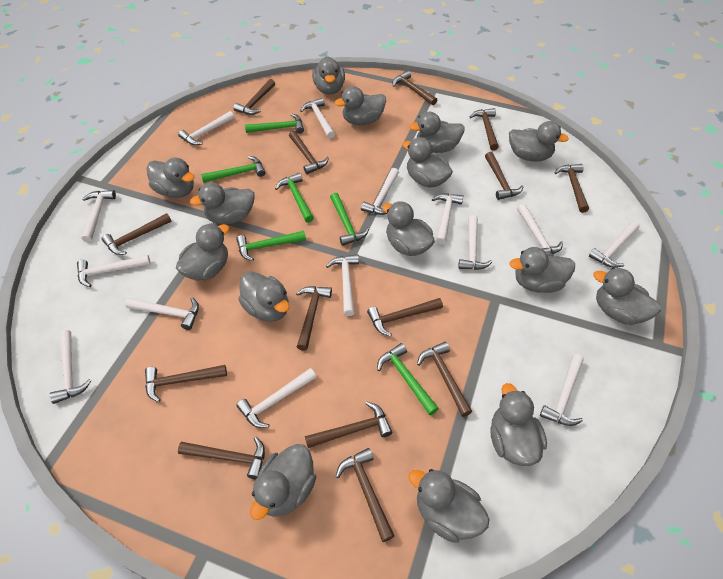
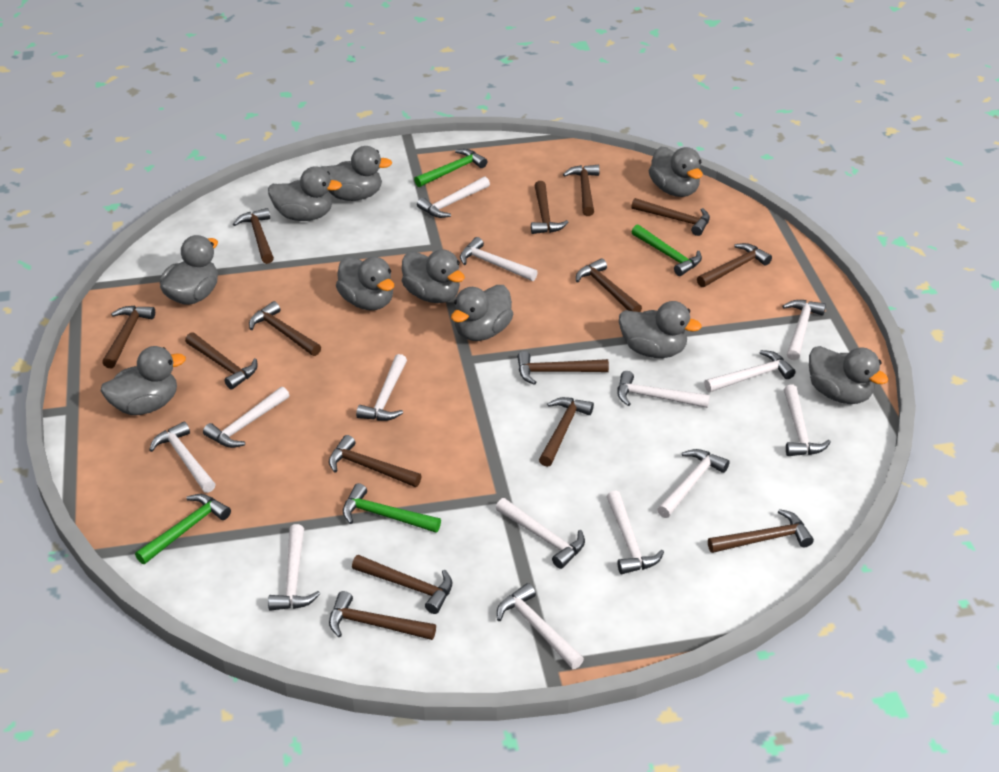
brown hammer: [102,213,172,255] [145,365,227,402] [178,436,265,479] [233,79,275,115] [289,131,329,174] [296,286,332,351] [305,402,392,448] [336,448,394,542] [367,298,443,336] [392,71,437,105] [417,342,472,417] [470,108,499,151] [485,152,524,200] [554,164,589,213] = 14 -> [102,306,155,368] [185,332,258,390] [233,208,274,264] [249,301,321,356] [329,435,421,487] [329,591,436,640] [352,555,452,614] [517,351,609,385] [531,181,569,234] [539,397,594,467] [563,165,599,216] [576,258,642,312] [631,198,710,236] [697,243,772,287] [708,509,814,553] = 15
green hammer: [201,156,265,183] [236,231,306,261] [245,113,304,134] [275,173,314,223] [330,193,369,246] [377,343,439,415] = 6 -> [135,494,231,564] [343,483,441,533] [414,149,487,187] [632,224,702,276] = 4
grey duck: [147,158,195,198] [176,224,229,281] [190,182,254,224] [238,271,289,322] [250,444,316,520] [312,56,345,95] [335,86,386,125] [382,201,435,256] [402,137,453,188] [408,469,490,543] [409,112,465,153] [490,383,547,466] [509,121,569,162] [509,247,575,293] [593,268,661,325] = 15 -> [101,346,186,415] [160,235,218,305] [268,166,342,221] [321,146,392,201] [336,256,394,310] [402,249,465,303] [451,285,513,341] [619,301,702,358] [649,147,703,197] [809,346,889,404] = 10

